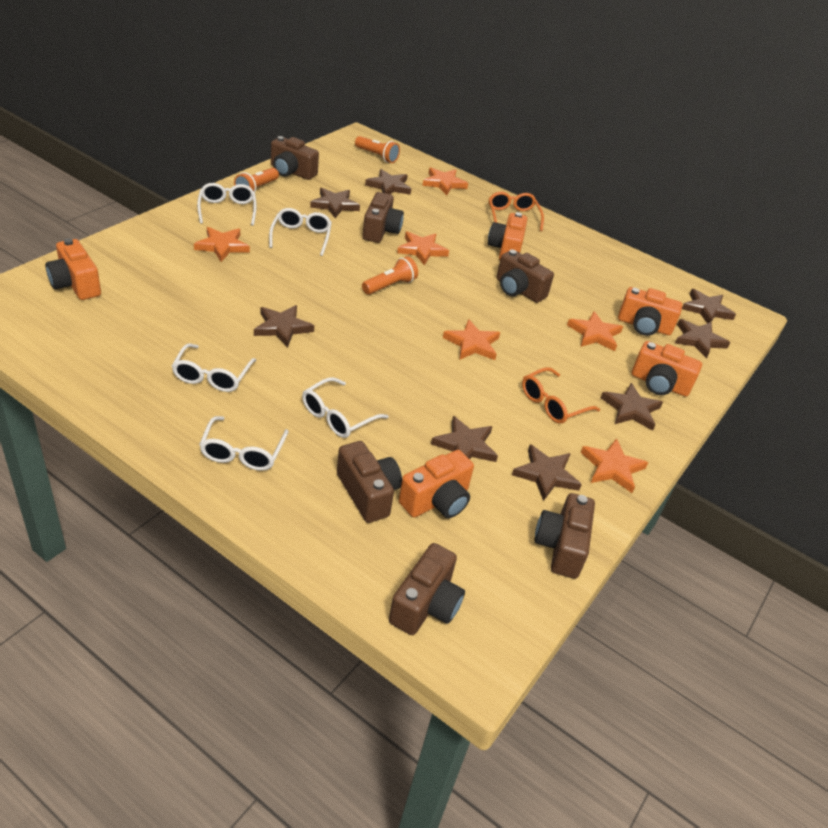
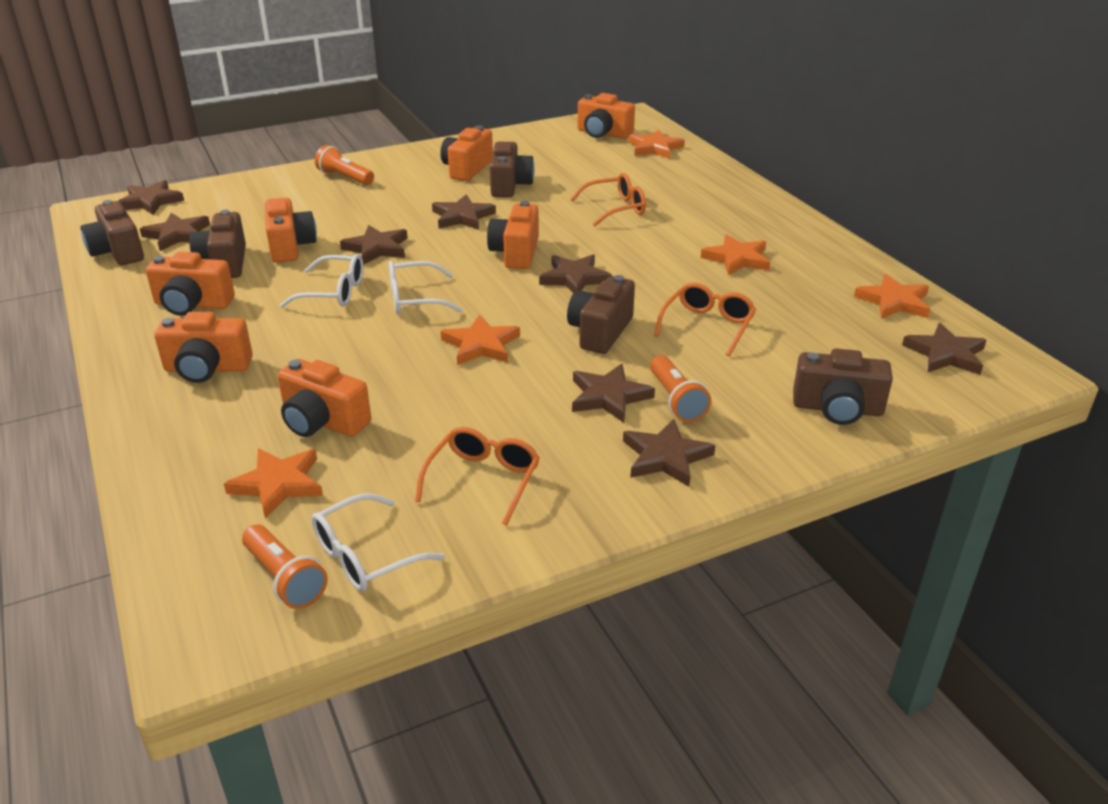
brown camera: [271,136,319,180] [337,441,402,523] [363,192,404,243] [389,543,465,635] [496,249,554,303] [534,493,595,579] = 6 -> [80,200,144,265] [189,210,246,278] [490,142,534,197] [567,275,635,354] [793,348,893,425] = 5
orange camera: [45,238,101,300] [399,450,474,518] [488,212,527,260] [618,287,682,336] [632,341,702,397] = 5 -> [146,251,235,316] [155,312,253,383] [265,198,317,263] [277,359,371,437] [440,126,493,181] [487,201,539,269] [577,93,635,139] = 7
orange glasses: [489,192,544,231] [522,367,600,424] = 2 -> [415,427,540,526] [571,173,646,227] [654,282,756,356] = 3
orange star: [194,227,250,262] [397,231,449,265] [422,167,468,195] [443,319,500,360] [567,311,623,351] [580,438,648,493] = 6 -> [224,448,323,519] [441,314,520,365] [629,130,685,159] [701,234,770,276] [854,274,930,319] = 5
white glasses: [172,343,256,392] [197,183,257,226] [199,416,288,471] [269,208,332,256] [302,377,388,438] = 5 -> [280,254,363,308] [312,494,445,591] [389,261,463,314] = 3

